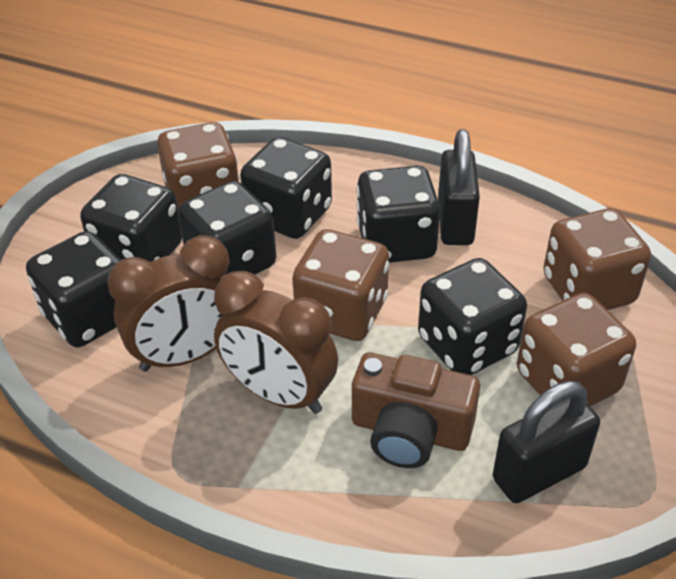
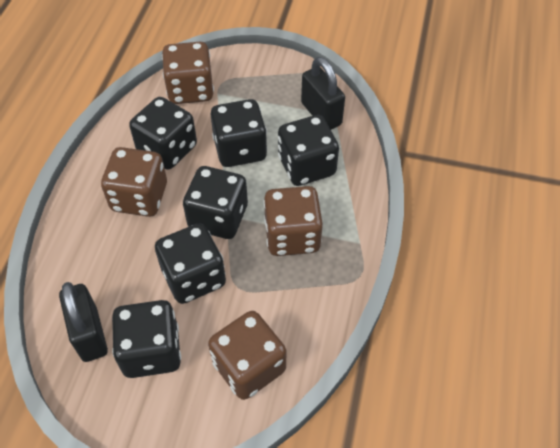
brown camera: [352,352,480,468] = 1 -> none = 0
brown clock: [107,235,230,372] [214,271,338,414] = 2 -> none = 0

